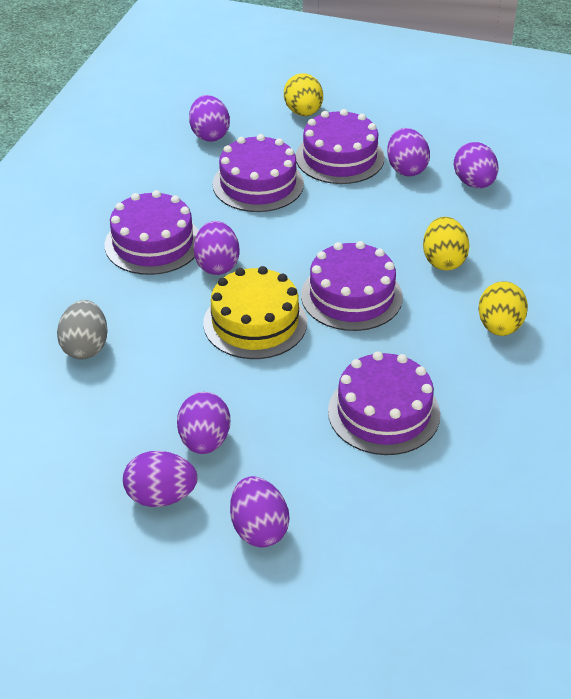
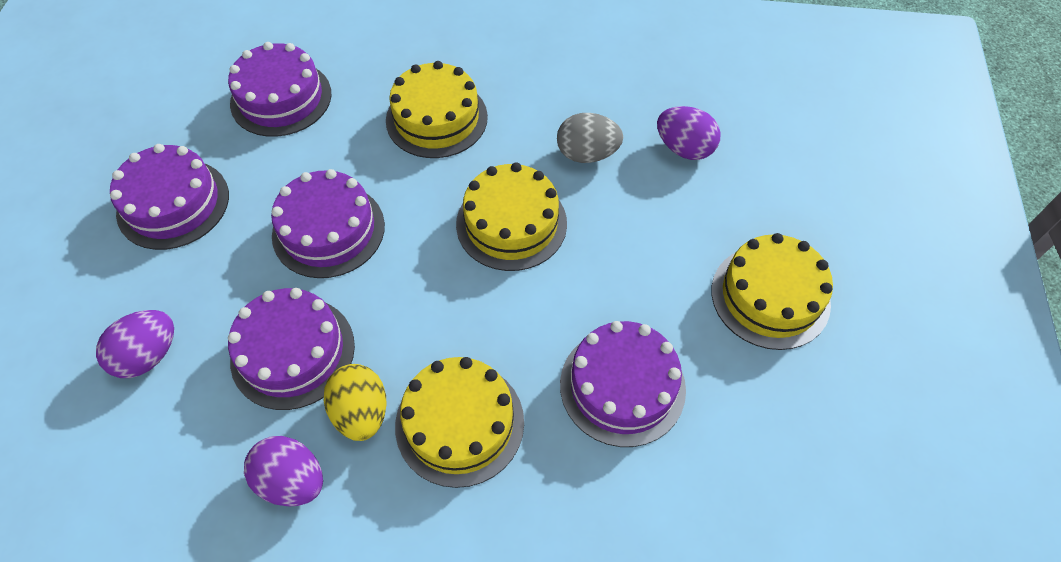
purple egg: [123,451,198,507] [177,392,230,454] [189,95,230,142] [194,221,240,275] [230,476,289,547] [387,128,430,176] [454,142,498,188] = 7 -> [96,310,174,378] [244,436,323,507] [657,106,721,160] = 3
yellow cake: [203,266,307,359] = 1 -> [386,61,488,158] [395,357,524,488] [456,162,567,271] [711,233,833,350] = 4
yellow egg: [284,73,323,116] [423,217,469,271] [478,281,528,336] = 3 -> [324,364,387,441] = 1

